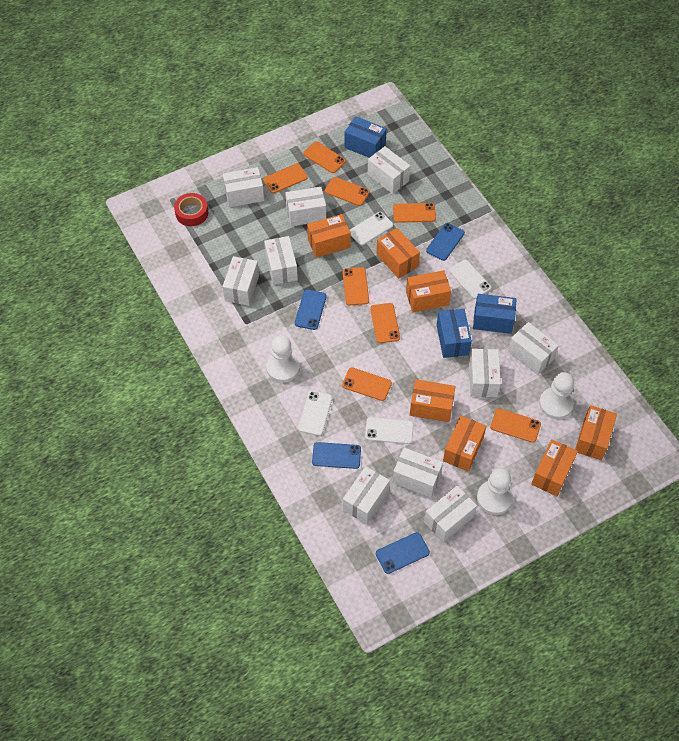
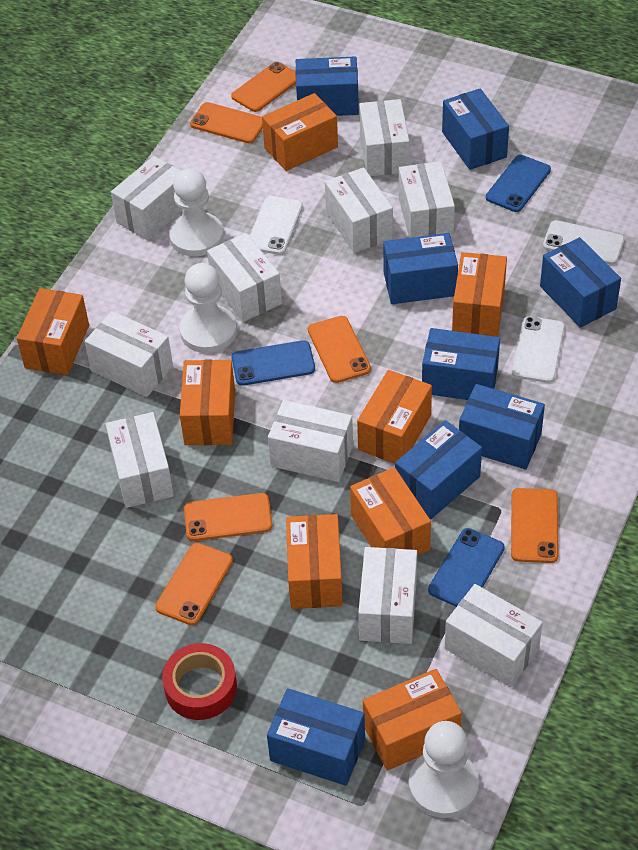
blue box: [344,116,387,158] [437,309,472,358] [473,294,517,334] = 3 -> [267,688,365,786] [296,56,359,116] [383,233,458,304] [395,420,482,519] [422,328,500,400] [442,88,509,170] [459,384,545,470] [540,237,621,328] = 8
blue phone: [295,290,327,330] [312,442,361,469] [376,532,430,574] [426,223,465,261] = 4 -> [231,340,315,386] [428,528,505,607] [486,155,551,212] = 3
orange box: [307,214,351,258] [376,228,420,279] [406,270,451,312] [410,379,456,422] [443,416,486,472] [531,439,578,496] [575,405,617,460] = 7 -> [17,288,89,375] [180,359,235,445] [262,93,338,171] [286,514,343,609] [350,467,431,556] [357,370,432,464] [363,669,462,771] [452,252,507,337] = 8
orange phone: [263,164,308,193] [303,142,346,173] [325,177,370,206] [342,267,369,306] [342,367,392,401] [370,303,400,343] [393,203,436,223] [490,408,541,443] = 8 -> [155,543,233,625] [184,493,272,541] [190,102,263,143] [231,62,296,112] [308,316,371,383] [511,488,559,563] = 6
white phone: [298,391,332,436] [350,212,393,245] [365,417,414,444] [449,260,491,299] = 4 -> [249,196,303,255] [512,316,565,383] [543,220,624,265] = 3

